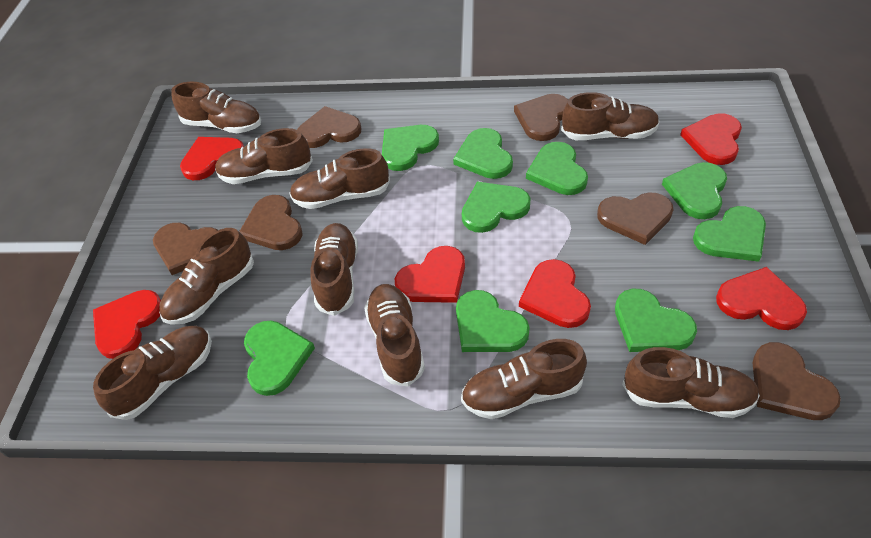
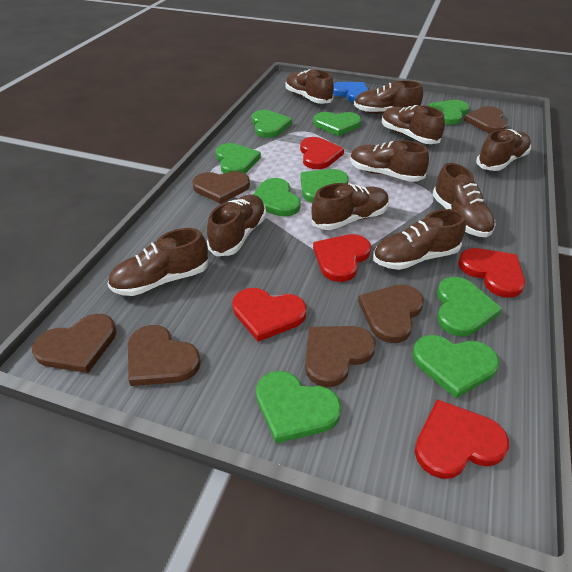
blue heart: none = 0 -> [333,82,368,102] = 1
red heart: [93,290,161,359] [180,137,244,180] [395,246,465,303] [519,259,591,328] [680,113,742,165] [716,267,807,330] = 6 -> [232,288,307,342] [300,137,344,169] [313,234,371,282] [415,399,509,479] [458,248,525,298] = 5

